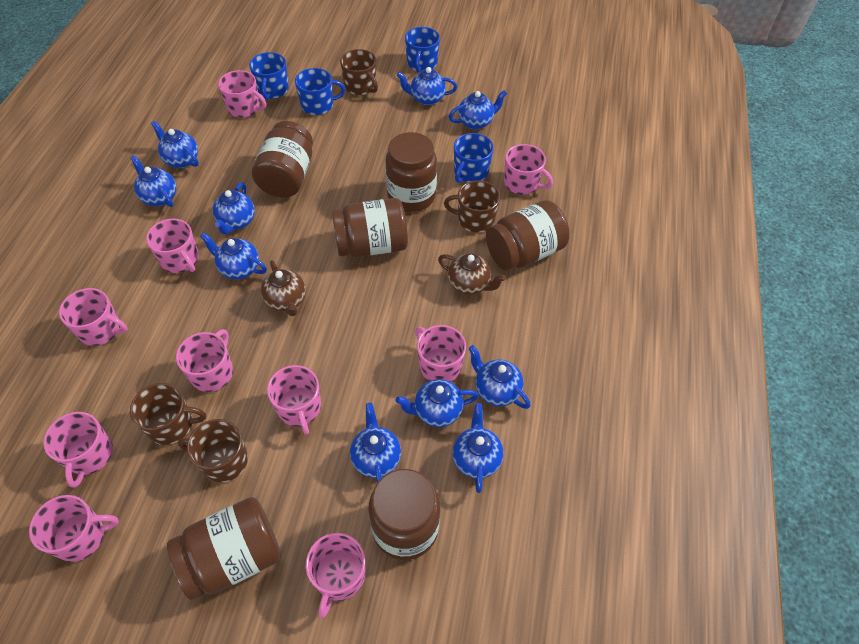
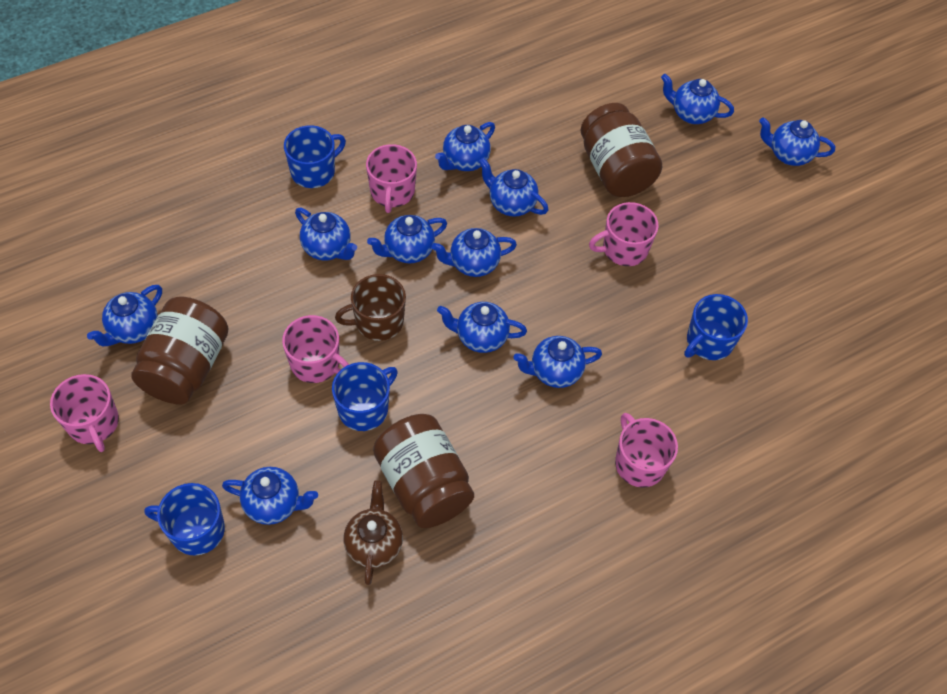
blue teapot: [130,155,176,207] [151,121,199,168] [200,233,267,279] [213,182,255,234] [350,403,401,483] [395,379,479,427] [397,67,457,105] [449,90,507,130] [452,403,504,493] [468,345,531,409] = 10 -> [87,285,162,346] [222,467,318,525] [295,208,357,261] [367,215,447,263] [432,228,517,277] [435,122,495,171] [437,302,527,353] [479,158,548,217] [513,336,602,388] [661,74,734,124] [759,117,835,166] = 11
brown jar: [167,497,281,600] [252,121,313,197] [332,198,408,257] [368,469,440,560] [385,132,437,212] [486,200,570,270] = 6 -> [131,297,229,404] [373,414,474,528] [581,103,662,197] = 3
brown mug: [130,383,206,445] [178,419,248,483] [340,49,378,95] [444,180,500,233] = 4 -> [335,274,406,341] = 1
brown teapot: [261,260,306,316] [438,253,506,295] = 2 -> [344,480,403,585] = 1
pink mug: [29,495,119,562] [43,412,113,488] [59,288,128,346] [146,219,199,273] [176,329,233,392] [218,70,266,118] [267,365,321,435] [306,533,365,618] [415,325,466,382] [504,144,553,194] = 10 -> [50,374,119,452] [282,315,349,383] [366,144,417,213] [589,202,659,266] [615,413,678,488] = 5

